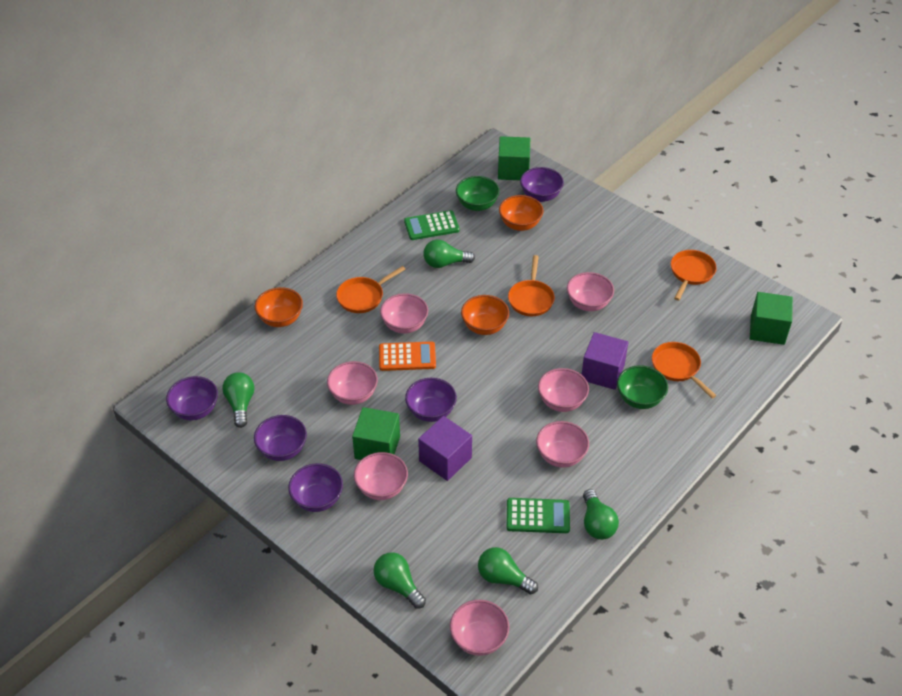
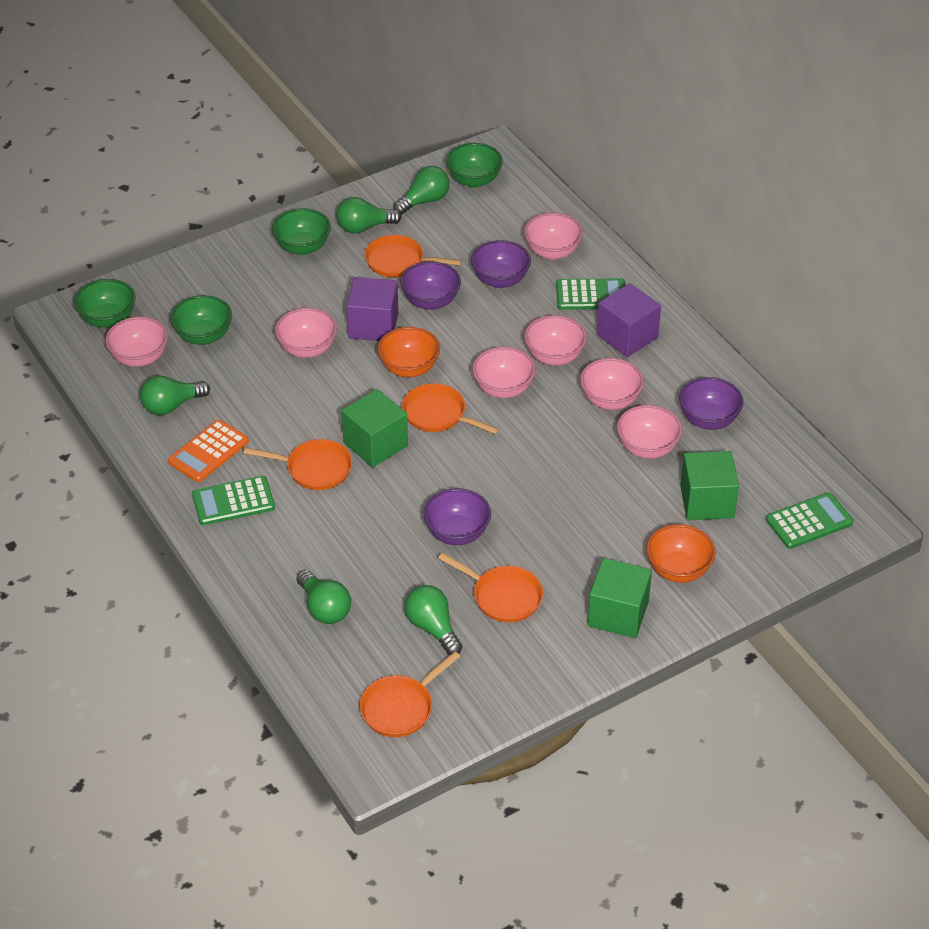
green bowl: [456,176,500,211] [617,365,668,409] = 2 -> [74,279,136,328] [170,295,232,345] [272,208,331,255] [446,143,503,188] = 4
green calculator: [404,210,460,240] [507,498,570,533] = 2 -> [192,476,275,525] [556,278,625,310] [766,492,853,549] = 3
orange bowl: [255,287,303,327] [461,295,509,335] [499,195,544,231] = 3 -> [377,327,440,377] [646,524,716,583] = 2
orange pan: [336,266,406,313] [508,255,555,316] [652,342,716,399] [671,250,717,301] = 4 -> [243,439,352,490] [360,651,460,737] [365,235,462,277] [402,383,500,434] [438,553,543,622] = 5
purple bowl: [166,376,218,420] [254,415,307,461] [288,463,343,512] [405,378,457,422] [520,167,564,202] = 5 -> [400,261,461,310] [423,488,491,545] [471,240,531,288] [679,377,744,430] = 4

